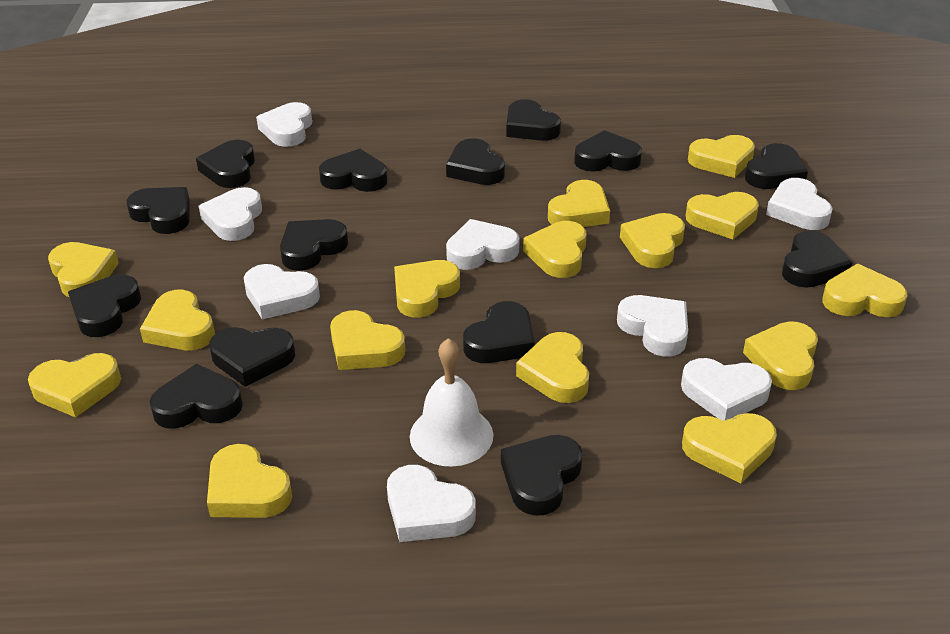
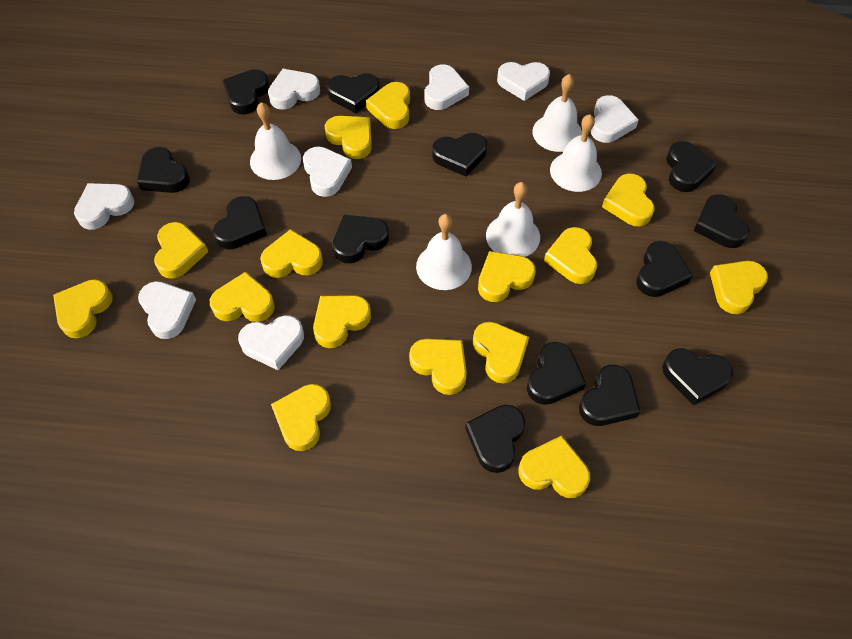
black heart: [68,274,141,337] [126,187,190,234] [150,364,243,429] [196,140,255,188] [210,327,295,387] [280,219,348,271] [319,149,387,192] [446,138,505,185] [463,301,535,363] [501,435,582,516] [506,99,561,141] [574,130,642,172] [745,143,808,189] [782,231,852,288] = 14 -> [137,147,190,193] [213,196,267,249] [222,69,270,115] [327,73,380,113] [333,215,389,263] [432,133,487,177] [465,405,525,473] [527,342,586,405] [579,365,640,426] [636,241,693,297] [662,349,733,405] [666,141,717,192] [694,194,749,248] = 13
white bell: [410,338,493,467] = 1 -> [250,102,301,180] [416,214,472,290] [486,182,540,257] [532,74,582,152] [550,114,602,192] = 5

